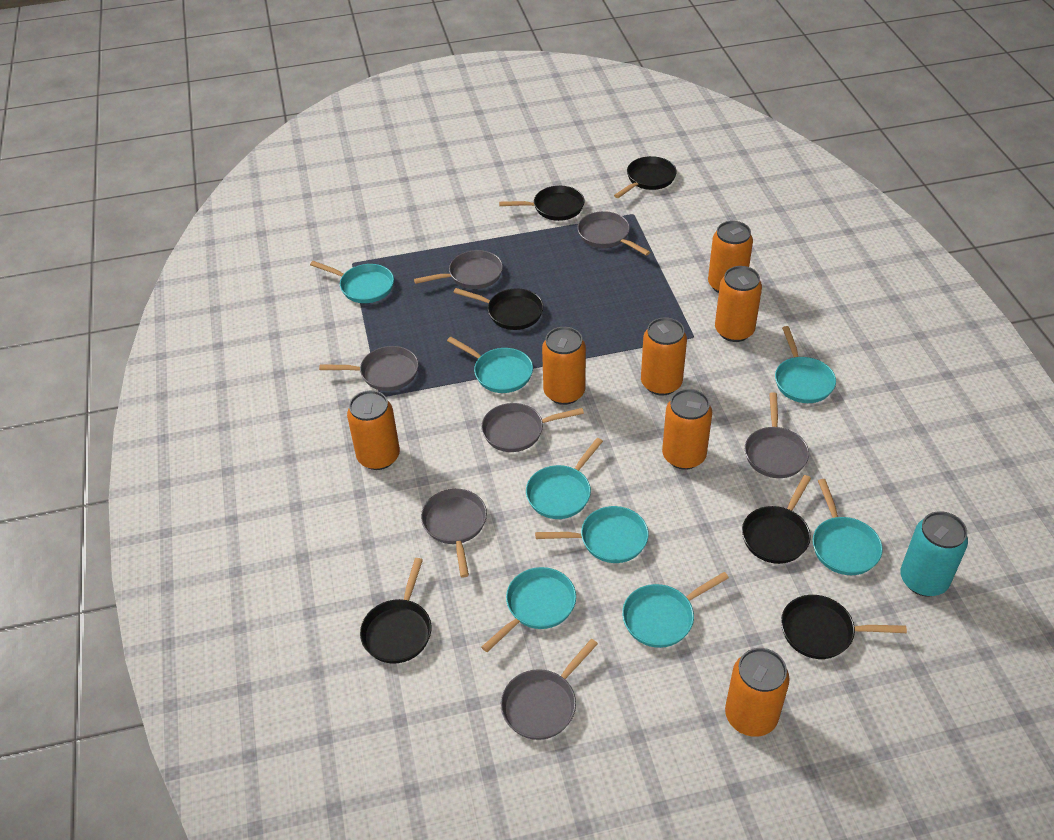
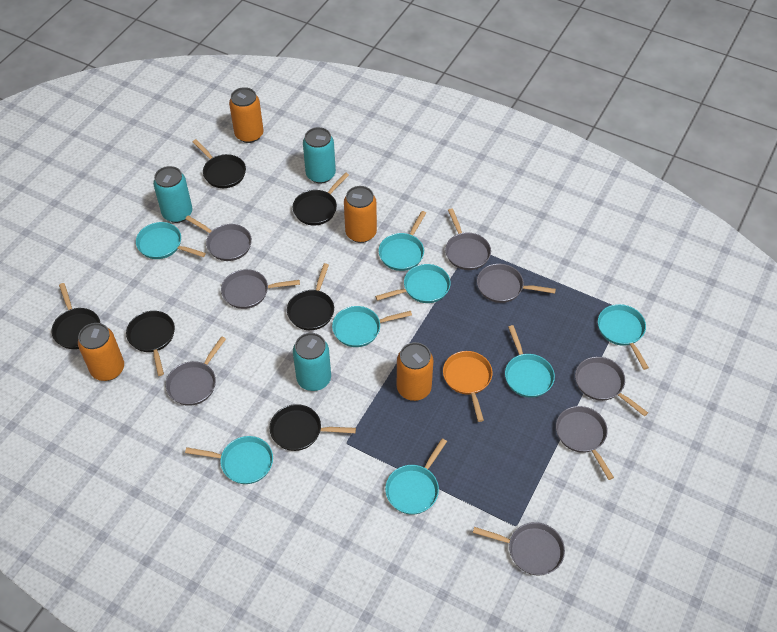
grey pan: [319,346,419,391] [414,250,503,289] [421,489,487,578] [481,403,584,452] [501,639,598,740] [577,211,650,256] [745,392,809,478] = 7 -> [166,336,226,406] [185,216,252,261] [221,269,300,309] [445,208,491,270] [473,522,565,575] [477,264,556,303] [556,406,614,480] [575,357,648,417] = 8
orange can: [347,390,400,470] [542,327,586,405] [641,317,687,396] [662,389,712,470] [708,221,753,293] [715,266,762,342] [725,648,790,737] = 7 -> [78,323,124,381] [229,87,264,143] [344,186,377,243] [397,342,433,401] = 4
orange pan: none = 0 -> [443,351,493,422] = 1
turquoise can: [900,511,968,596] = 1 -> [153,166,192,223] [293,333,331,391] [303,127,336,184] = 3

